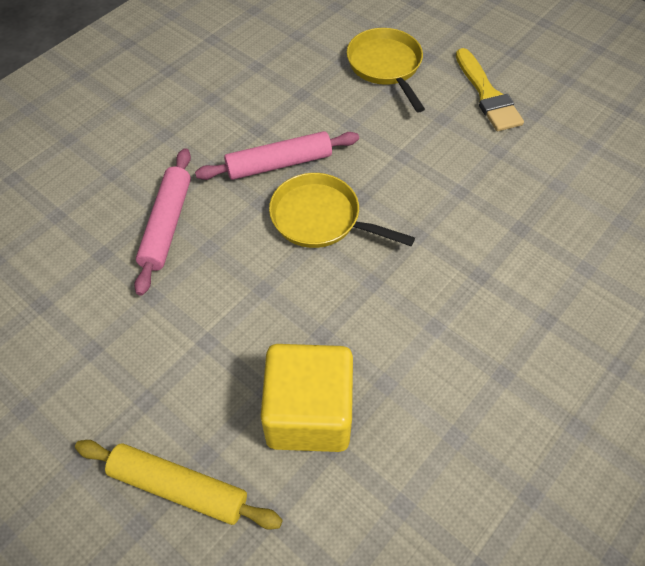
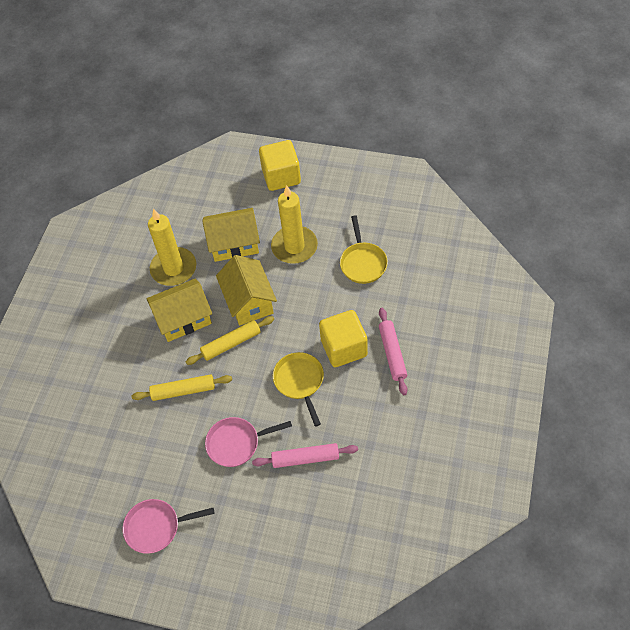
pink pan: none = 0 -> [123,499,215,554] [205,417,292,467] = 2
yellow brush: [456,48,524,131] = 1 -> none = 0
yellow candle: none = 0 -> [148,209,196,286] [271,185,318,264] = 2
yellow cube: [260,344,353,452] = 1 -> [259,140,301,191] [319,310,368,367] = 2
yellow house: none = 0 -> [146,278,212,342] [202,208,260,262] [216,255,277,325] = 3
yellow rolling pin: [75,440,282,530] = 1 -> [132,374,232,401] [186,316,274,365] = 2

